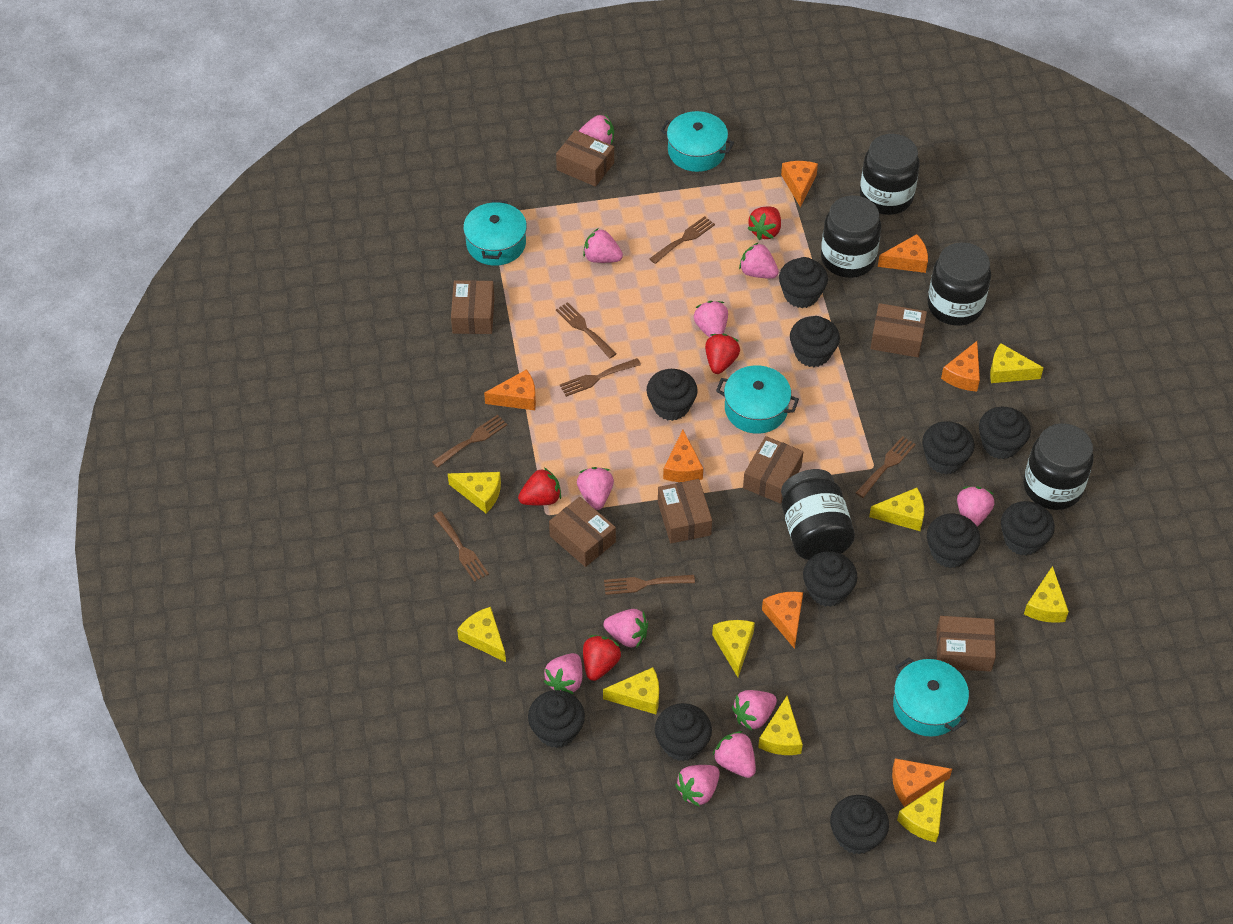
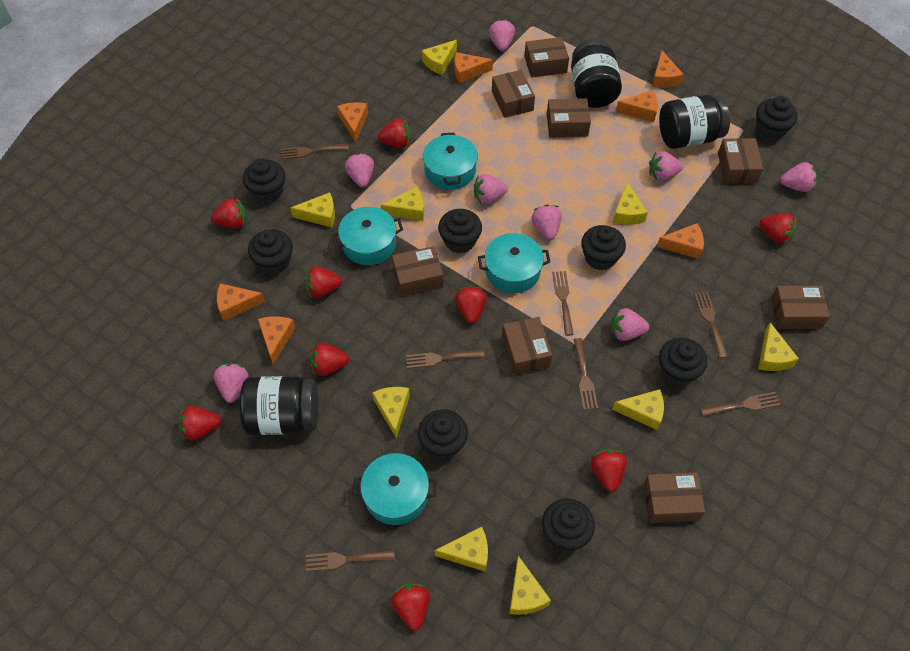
black cupcake: [528,690,585,748] [646,369,698,421] [655,703,712,761] [779,257,828,308] [790,316,840,367] [803,552,857,607] [830,795,889,855] [922,421,975,474] [927,513,981,568] [979,407,1031,459] [1001,501,1055,556] = 11 -> [243,159,285,203] [248,229,293,275] [418,409,468,459] [438,209,482,253] [542,498,595,551] [581,225,626,270] [659,338,707,386] [756,96,798,140] = 8
black jar: [781,469,855,560] [821,195,881,278] [860,134,919,215] [927,242,991,326] [1023,423,1094,510] = 5 -> [240,376,318,435] [571,39,622,108] [659,95,730,149] = 3
brown box: [451,280,495,334] [549,497,616,567] [556,130,614,187] [658,479,712,543] [743,436,803,504] [870,303,927,357] [936,616,996,672] = 7 -> [392,246,443,297] [492,70,535,118] [502,317,552,375] [524,37,569,78] [547,98,591,138] [643,472,705,523] [718,138,763,184] [771,286,830,329] = 8
pink strawberry: [544,653,582,694] [577,467,614,510] [579,115,614,145] [583,228,623,263] [603,609,648,648] [675,765,720,807] [694,301,728,338] [713,731,756,778] [732,690,777,731] [739,242,779,279] [957,486,995,527] = 11 -> [214,363,248,403] [345,153,374,187] [474,174,508,204] [489,19,515,51] [532,204,562,240] [611,308,649,341] [649,151,683,181] [780,162,817,192] = 8
red strawberry: [518,468,561,506] [583,635,621,681] [705,334,740,374] [748,206,781,240] = 4 -> [178,406,221,441] [211,198,247,229] [305,266,342,298] [309,343,349,376] [378,119,411,148] [391,583,430,630] [455,286,487,324] [591,449,627,492] [759,213,797,244] = 9

